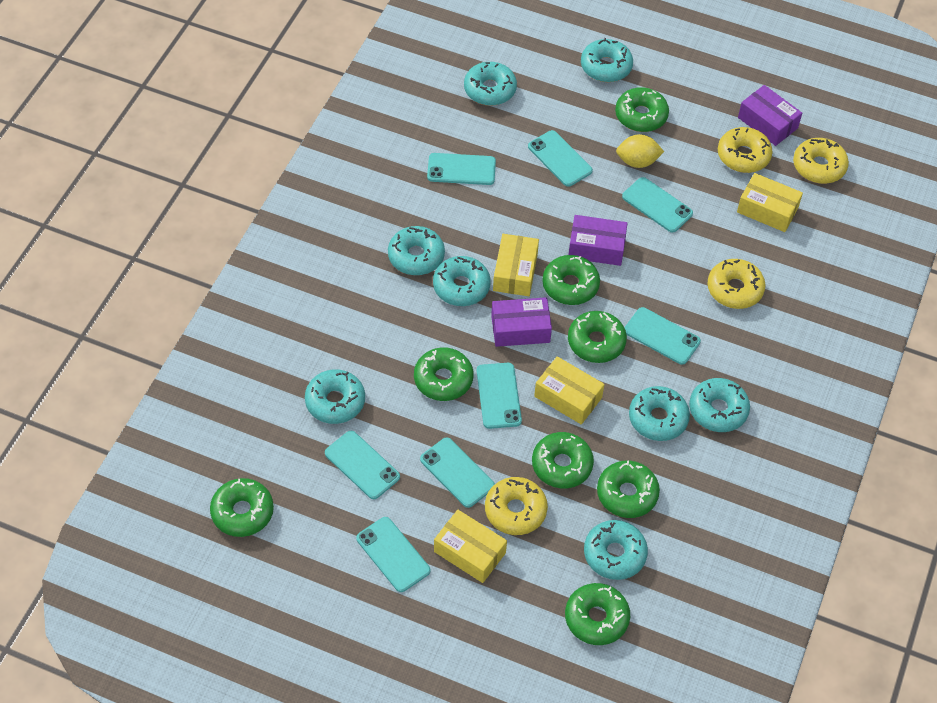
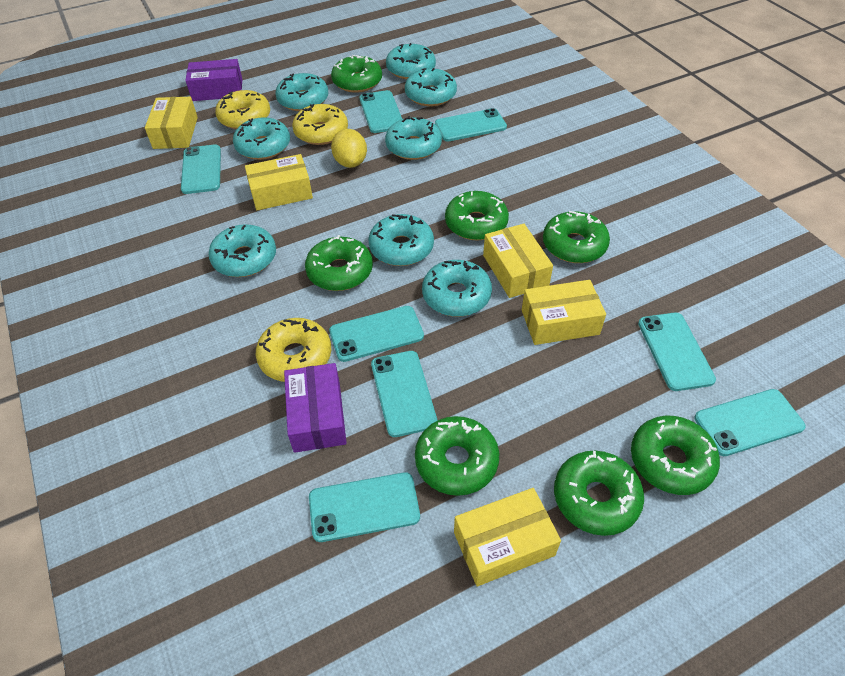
green donut: [210,478,274,537] [414,347,473,401] [532,432,594,488] [542,255,600,305] [565,583,630,645] [568,311,627,363] [597,460,660,518] [615,87,669,132] = 8 -> [305,235,373,291] [331,55,382,93] [415,416,499,496] [445,191,509,240] [543,211,610,263] [554,451,644,536] [631,416,720,495] = 7
purple box: [491,297,552,347] [568,215,628,266] [738,85,802,146] = 3 -> [185,59,242,101] [284,363,347,453] = 2
yellow box: [434,510,507,583] [493,234,539,296] [534,356,604,425] [737,173,803,232] = 4 -> [145,97,198,149] [245,154,313,210] [454,488,561,586] [483,224,553,298] [522,280,606,345] = 5
yellow donut: [485,477,548,535] [707,259,766,309] [718,127,773,173] [793,138,849,184] = 4 -> [215,90,270,129] [256,318,331,382] [292,104,348,145] = 3

